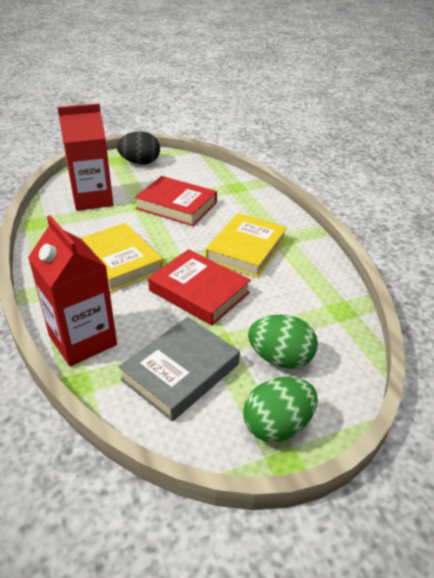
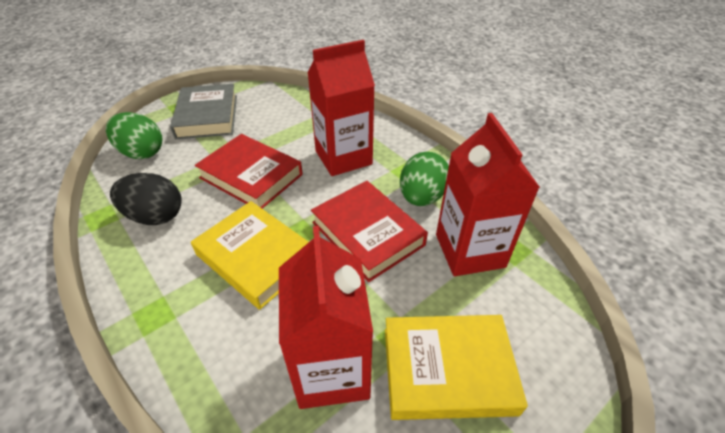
red carton: [28,215,117,366] [57,103,113,211] = 2 -> [279,226,373,409] [308,40,375,176] [436,113,540,276] = 3

